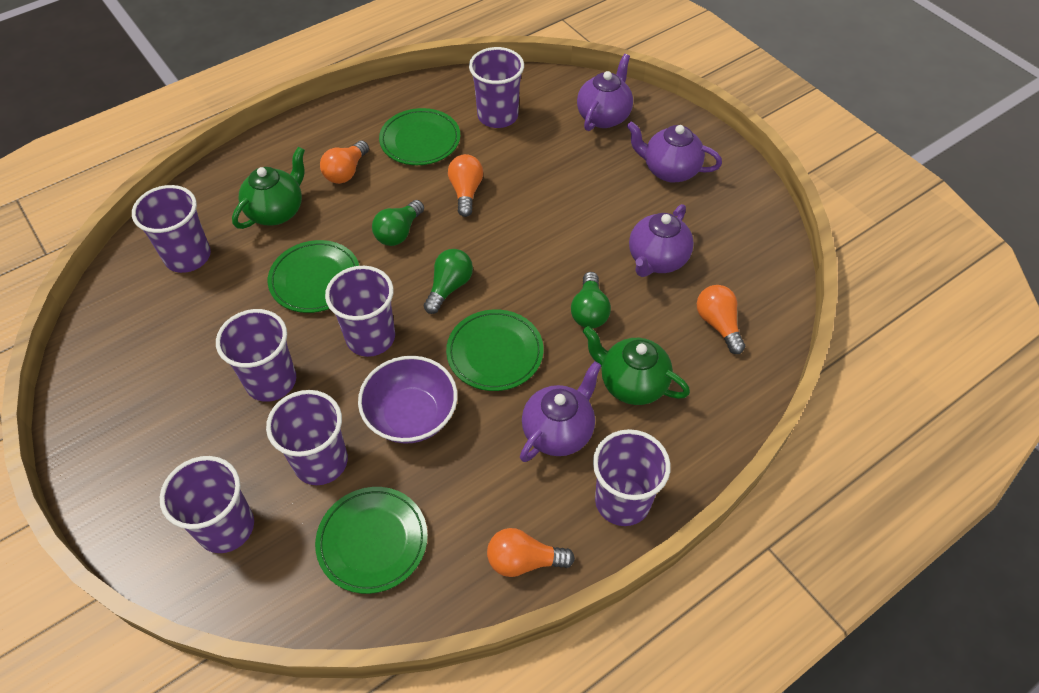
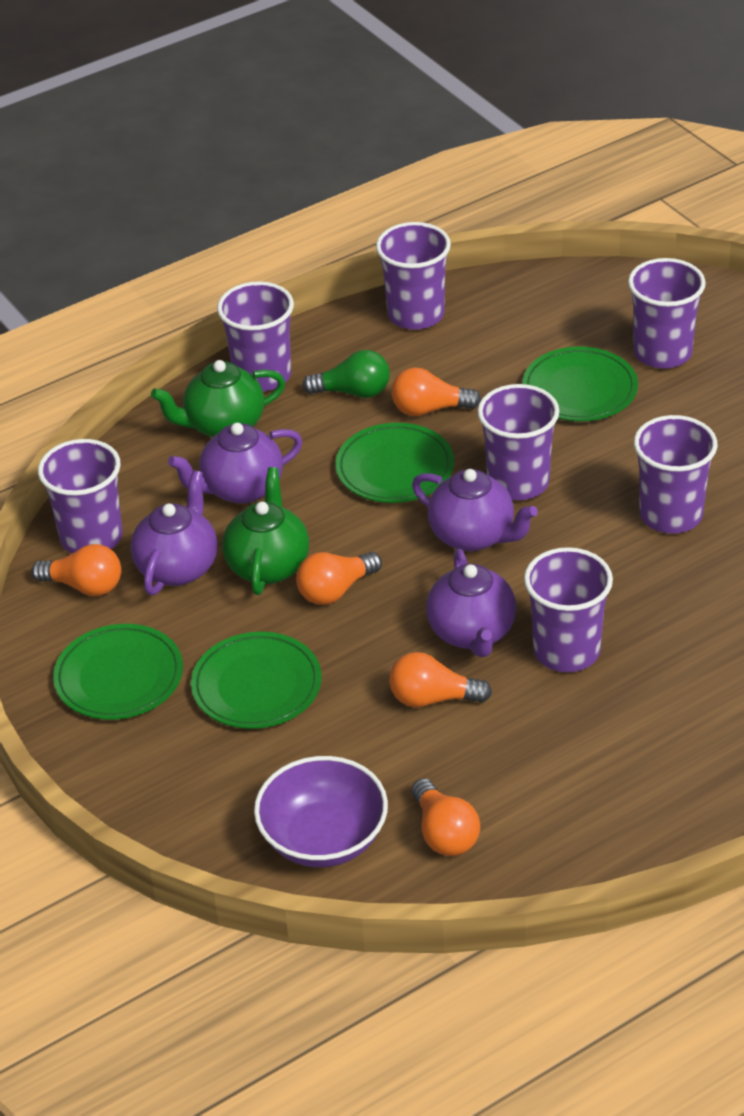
green light bulb: [372,200,424,246] [424,249,473,314] [571,272,611,329] = 3 -> [302,350,390,398] = 1
orange light bulb: [320,140,369,184] [448,154,483,217] [487,528,575,577] [697,285,745,354] = 4 -> [31,544,121,596] [296,552,382,605] [389,652,492,708] [391,368,481,416] [411,778,480,856] = 5

